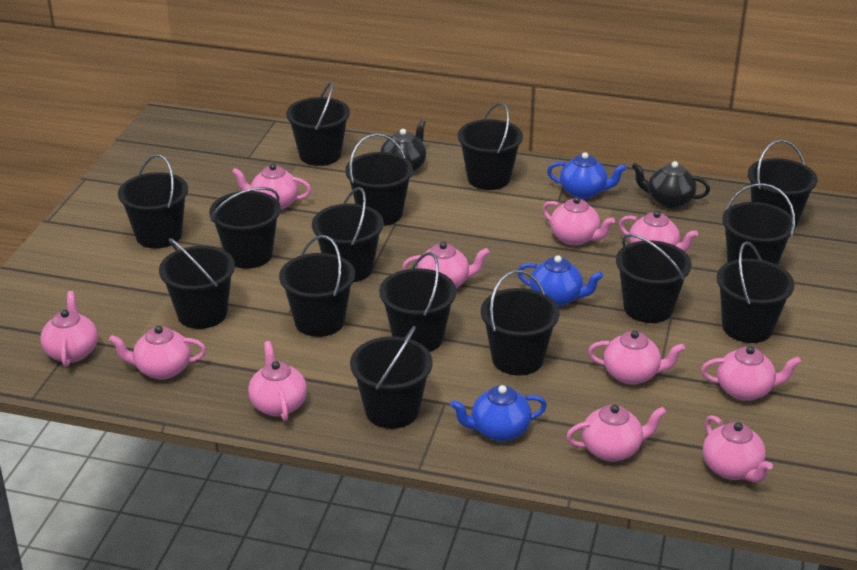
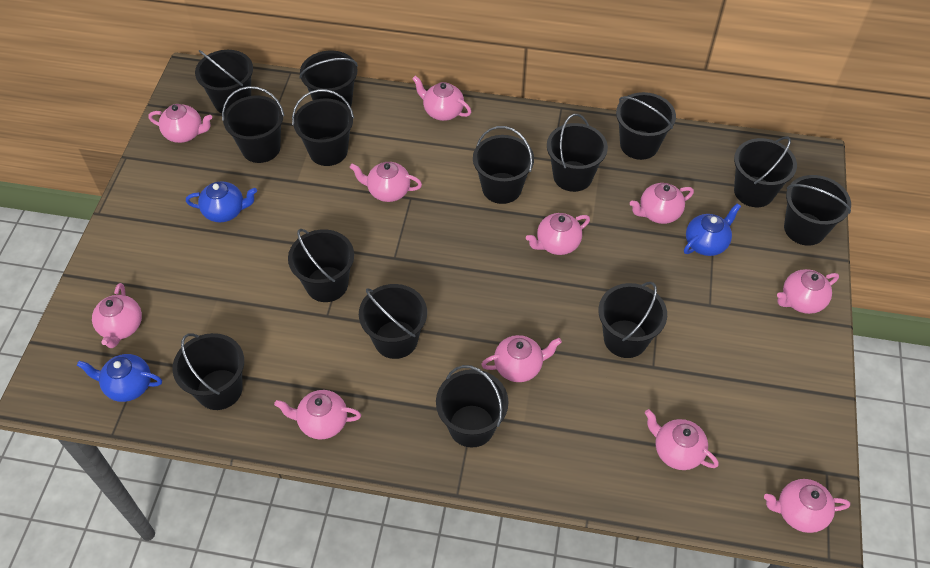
black bucket: [118,154,188,248] [159,238,235,329] [209,187,281,269] [279,235,355,337] [286,82,350,166] [312,187,384,282] [345,133,413,226] [350,326,433,429] [379,252,457,352] [458,103,523,190] [481,270,559,376] [616,234,692,323] [717,241,794,343] [722,183,796,265] [748,140,817,228] = 15 -> [172,333,244,410] [195,50,253,114] [222,86,285,163] [288,229,354,302] [292,89,354,166] [299,51,358,107] [359,284,427,359] [436,365,508,448] [473,126,534,204] [547,114,608,192] [598,282,667,358] [616,92,676,160] [734,136,797,207] [784,175,851,246] = 14
black teapot: [380,120,426,172] [632,161,710,209] = 2 -> none = 0

